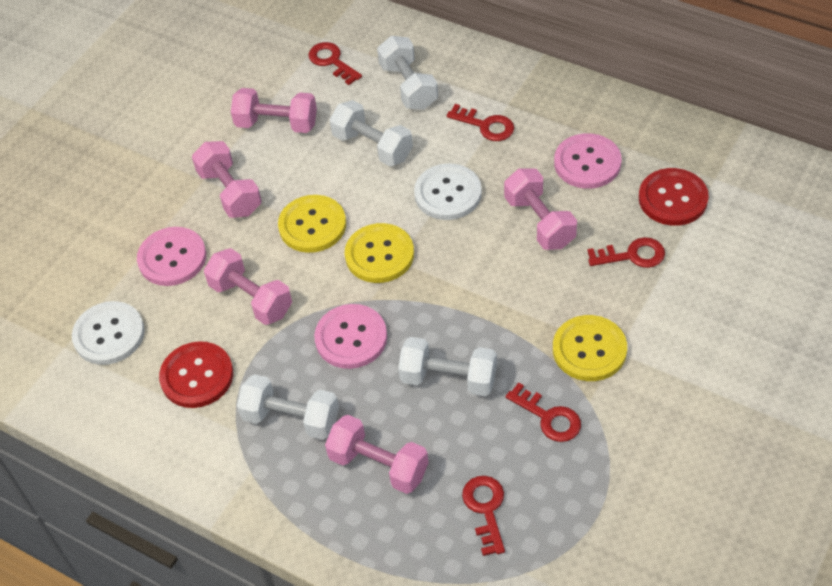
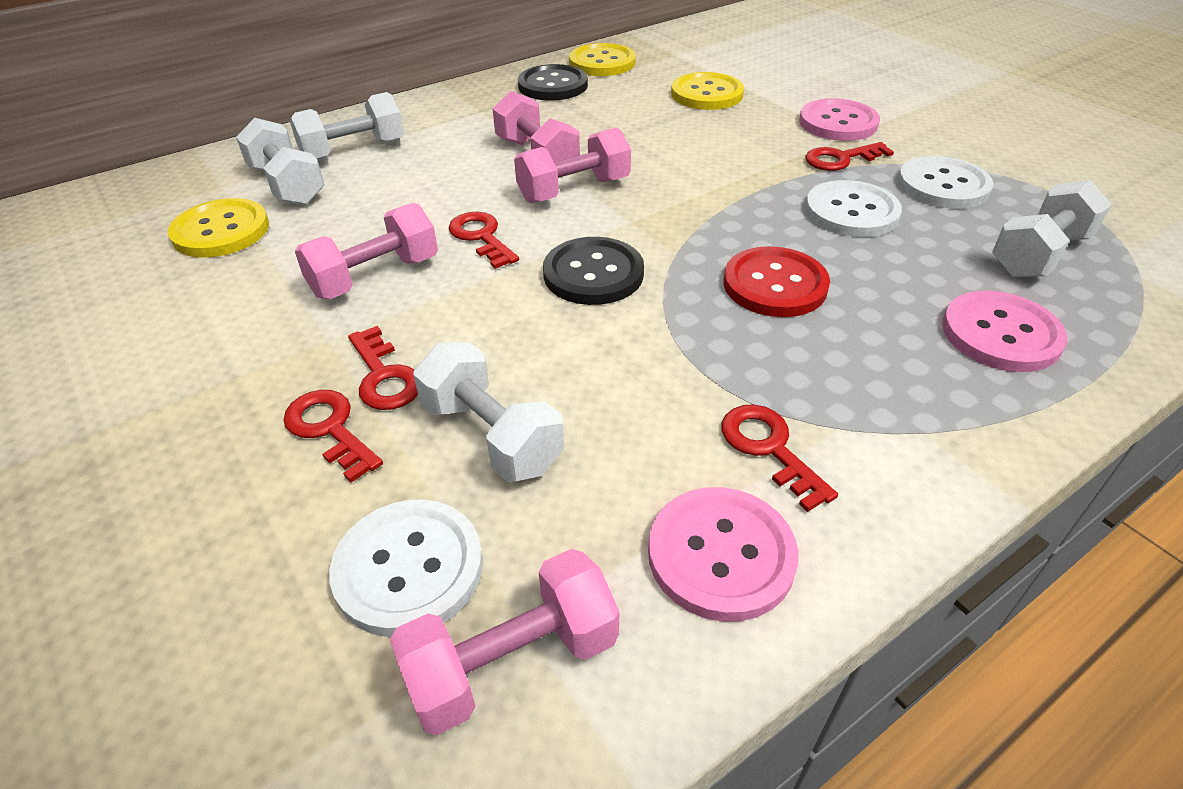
black button: none = 0 -> [518,64,588,101] [543,237,644,305] = 2
pink dumbbell: [192,141,262,218] [204,248,292,325] [231,88,317,133] [325,415,429,494] [504,168,577,250] = 5 -> [295,203,438,299] [390,549,619,735] [493,91,580,162] [514,127,631,203] = 4
red button: [159,341,233,408] [639,168,709,226] = 2 -> [724,246,830,317] = 1
white button: [72,301,145,365] [414,163,482,220] = 2 -> [329,500,483,637] [805,180,902,237] [898,156,994,209] = 3

